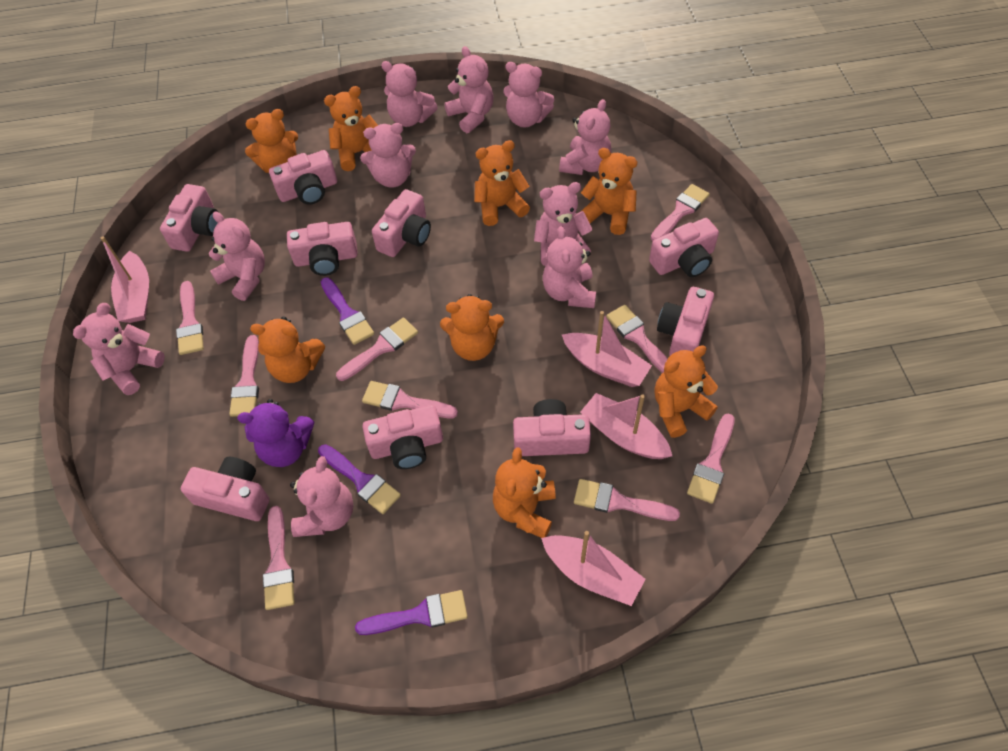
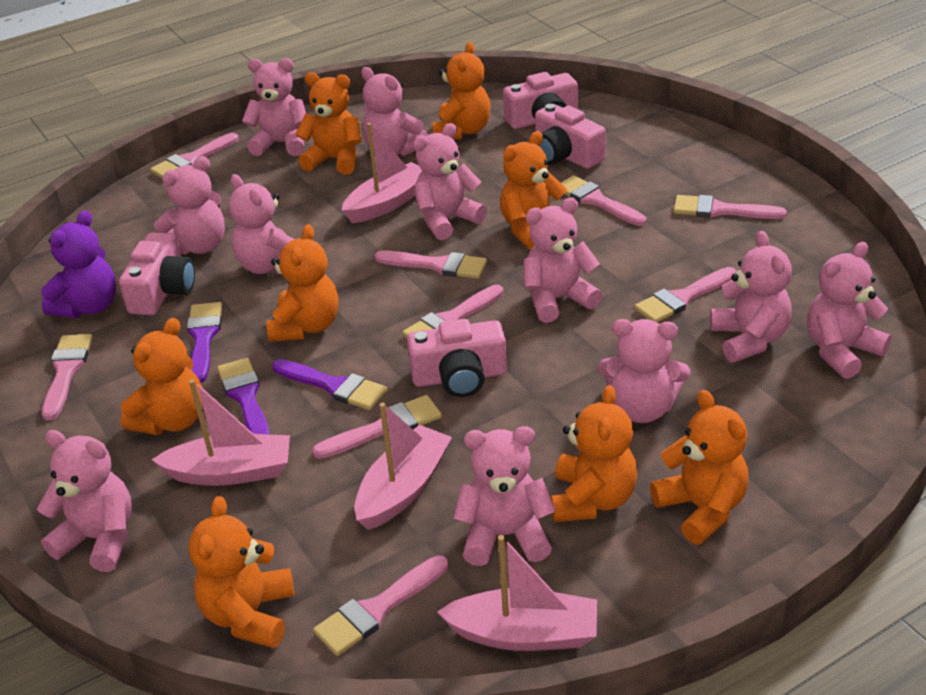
pink camera: [160,184,218,252] [181,457,270,521] [269,150,337,205] [287,222,358,276] [363,405,443,469] [372,189,431,257] [513,399,591,456] [649,218,719,277] [657,287,714,356] = 9 -> [119,232,195,315] [407,319,507,397] [503,72,578,129] [535,104,606,169] = 4
pink teddy bear: [73,303,165,395] [209,211,265,301] [290,456,353,537] [360,123,416,188] [381,61,438,127] [444,46,494,133] [503,62,554,127] [534,182,593,266] [543,226,596,308] [559,99,611,175] = 10 -> [37,430,132,572] [154,156,225,254] [229,174,294,275] [242,58,306,156] [361,67,428,156] [413,123,487,240] [453,426,556,566] [523,197,602,323] [598,319,690,423] [710,231,792,363] [807,242,891,379] = 11

